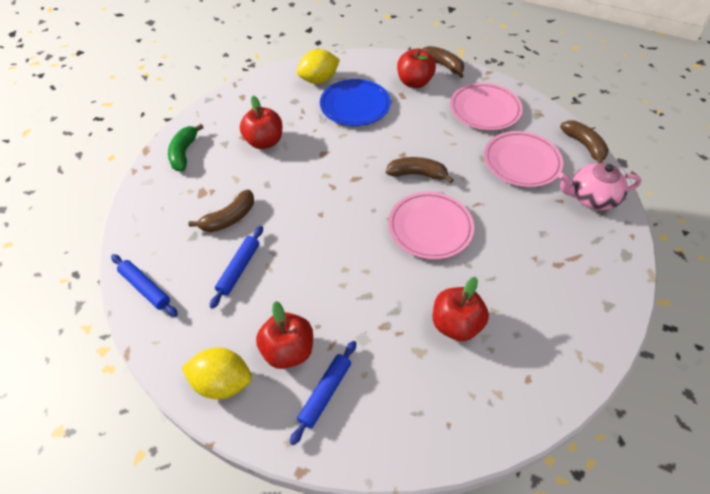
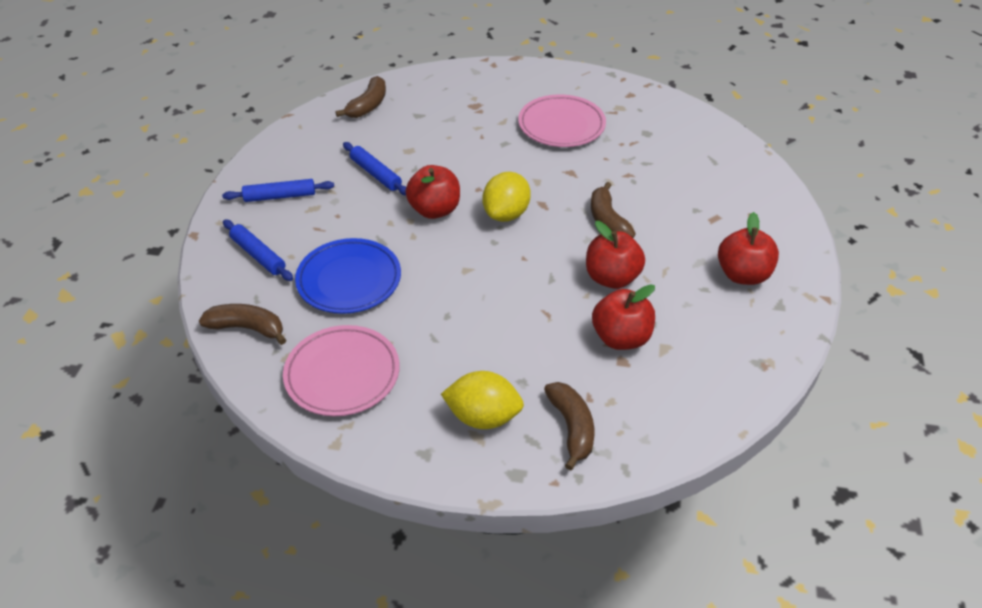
green banana: [168,124,204,171] = 1 -> none = 0
pink plate: [388,192,474,260] [450,83,523,130] [484,131,563,187] = 3 -> [283,325,400,416] [518,94,606,147] = 2
pink teapot: [558,163,641,210] = 1 -> none = 0

